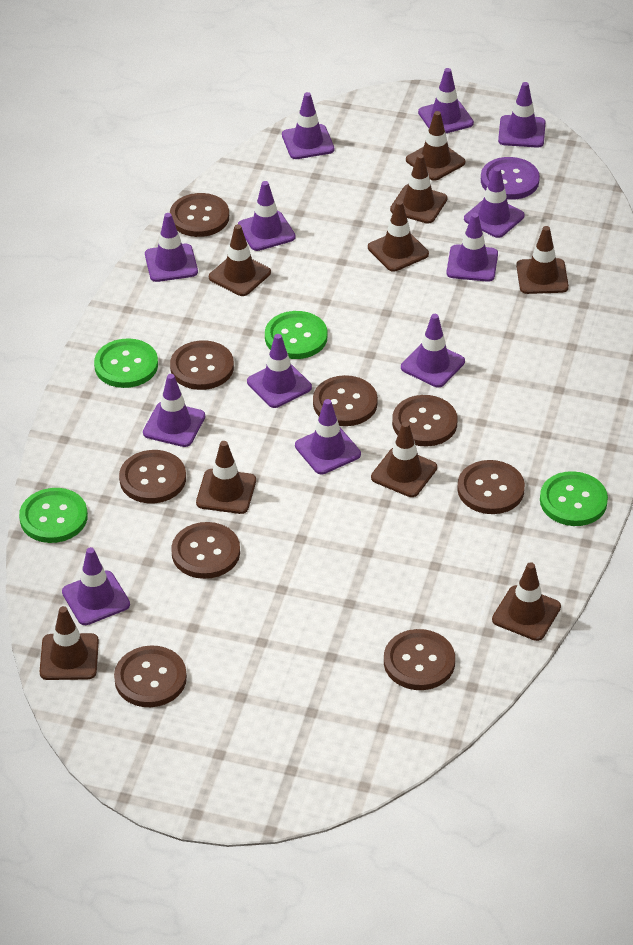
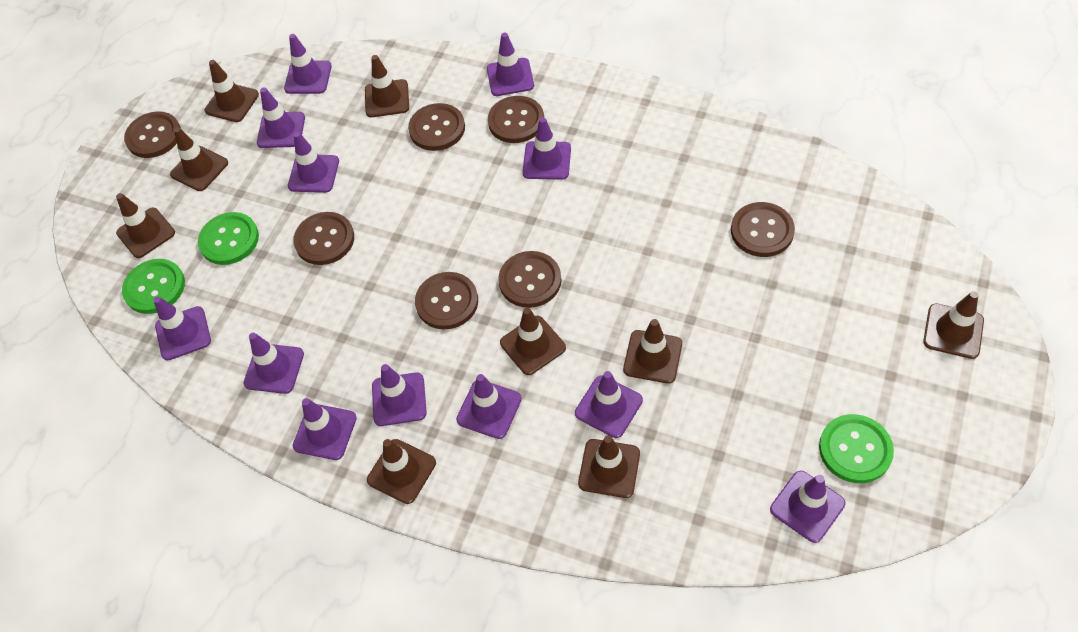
brown button: [114,645,187,707] [119,450,186,503] [170,193,229,237] [170,340,234,390] [171,522,240,579] [313,375,378,426] [384,629,455,690] [392,395,457,446] [457,460,525,514] = 9 -> [124,111,181,158] [293,212,354,265] [408,103,465,151] [415,272,478,329] [488,96,544,143] [498,251,562,308] [731,202,795,257] = 7
green button: [19,488,88,543] [94,338,158,388] [265,311,327,359] [540,471,608,526] = 4 -> [122,259,185,314] [198,212,259,265] [819,414,894,483] = 3
purple button: [481,157,540,200] = 1 -> none = 0

